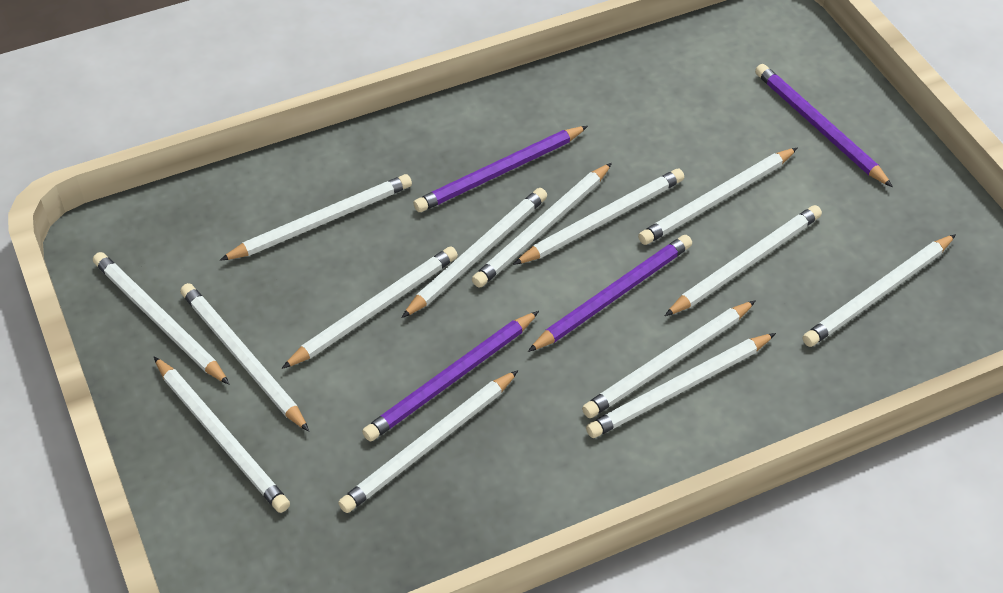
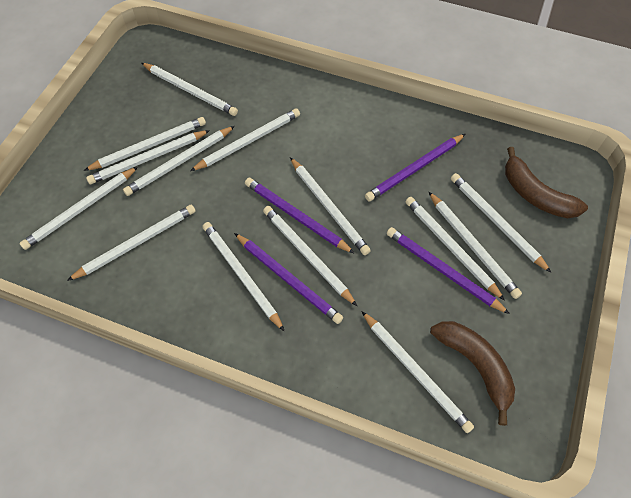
brown banana: none = 0 -> [430,321,515,426] [505,147,588,218] = 2

